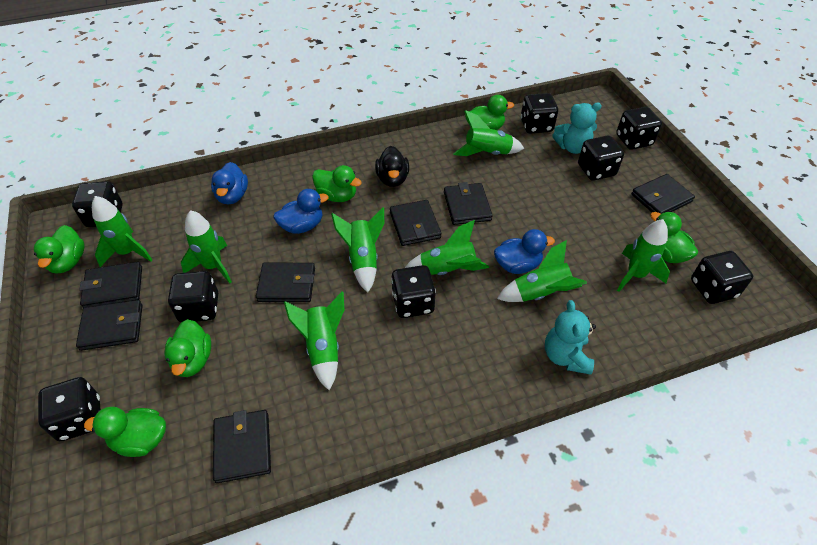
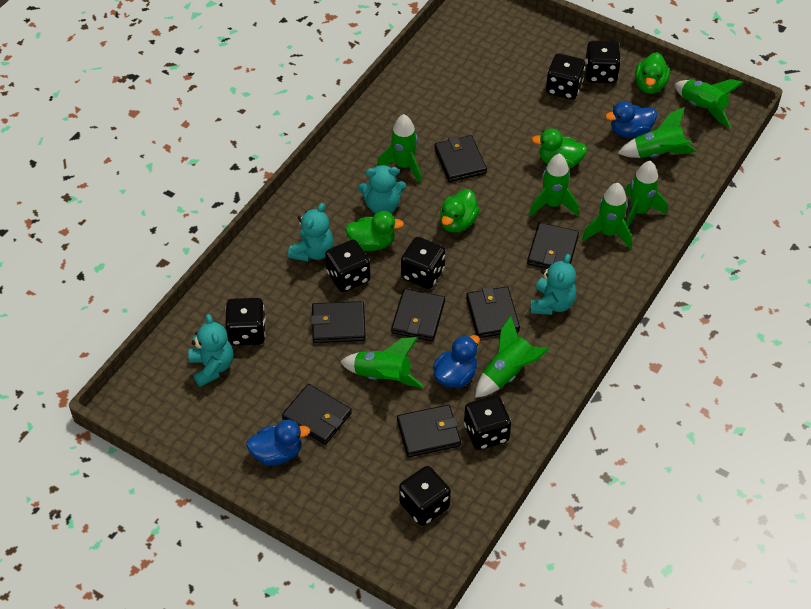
black dice: [38,377,101,441] [72,181,123,227] [168,271,218,322] [391,265,436,318] [521,93,558,133] [578,136,624,181] [616,107,662,150] [691,251,753,304] = 8 -> [225,298,266,345] [325,240,370,292] [399,466,451,526] [401,237,446,289] [464,395,511,450] [546,53,585,100] [585,41,621,83] = 7
black duck: [375,146,409,187] = 1 -> none = 0
green duck: [34,225,85,274] [84,407,166,457] [164,319,211,377] [312,165,362,202] [465,95,514,130] [650,212,698,263] = 6 -> [345,211,404,251] [440,189,479,233] [532,129,587,168] [635,52,670,94] = 4
turquoise teddy bear: [545,300,596,375] [552,103,602,154] = 2 -> [188,314,233,387] [288,203,334,262] [358,165,406,214] [530,254,576,315] = 4

